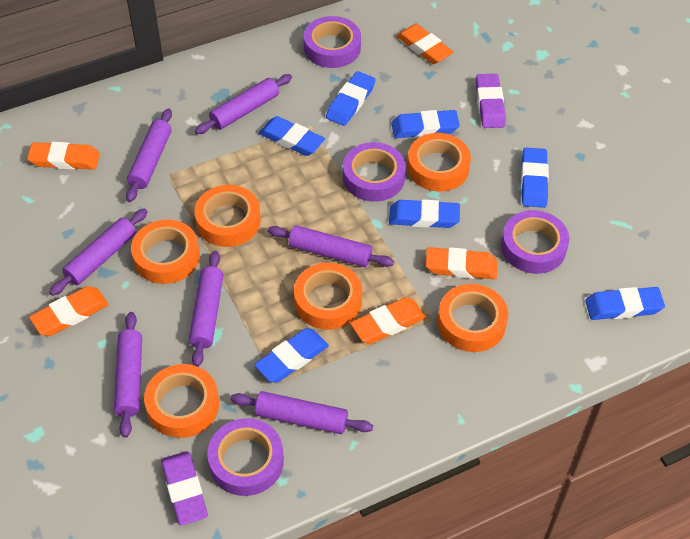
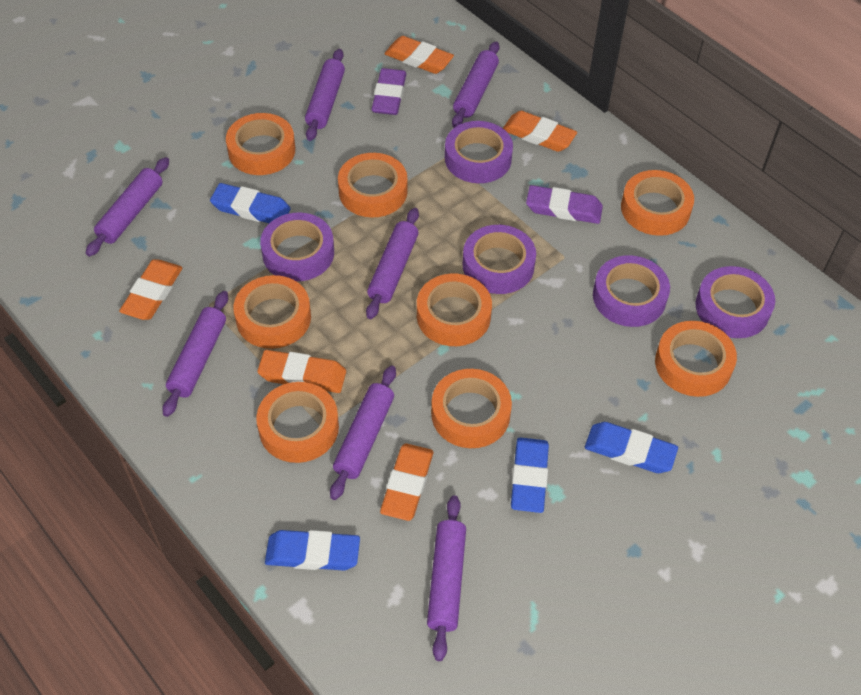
blue eraser: [254,328,329,383] [259,116,325,156] [326,71,376,126] [389,199,460,228] [391,110,460,138] [521,148,549,208] [585,287,665,320] = 7 -> [210,183,291,223] [265,530,360,571] [511,437,549,513] [585,422,678,473] = 4
orange tape: [131,220,200,284] [144,364,219,438] [194,185,261,247] [294,263,362,330] [407,133,471,191] [438,284,508,352] = 6 -> [226,113,295,175] [233,275,311,349] [256,382,339,463] [338,153,408,218] [417,274,492,346] [431,369,512,448] [621,170,694,236] [655,321,737,397] = 8
purple tape: [207,418,284,496] [304,16,361,68] [343,142,406,202] [501,210,569,274] = 4 -> [260,213,334,281] [445,121,513,183] [462,225,536,294] [593,255,670,327] [696,266,775,338] = 5

